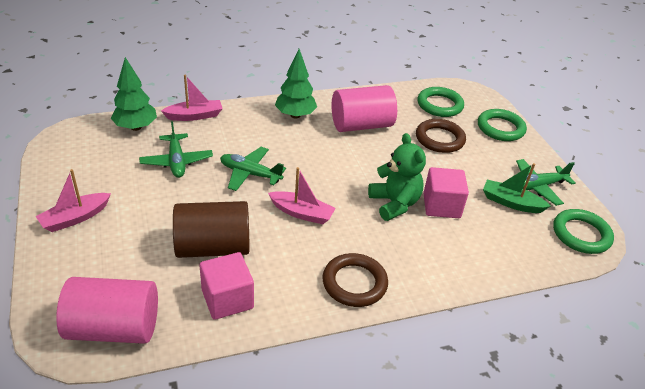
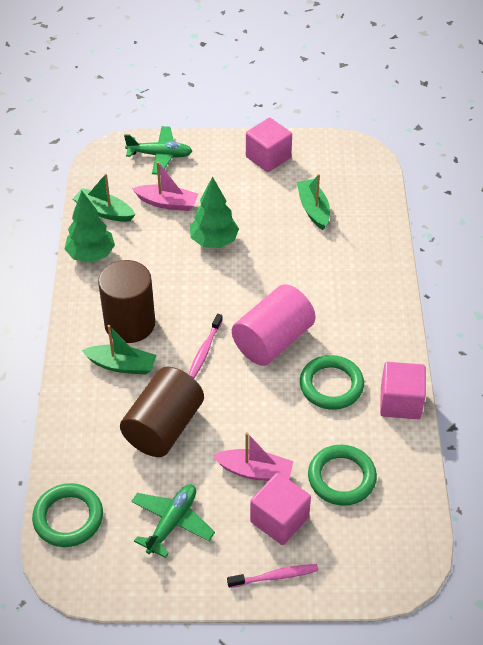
brown cylinder: [173,201,249,258] = 1 -> [98,260,155,343] [120,367,204,457] = 2
brown ring: [322,253,388,307] [416,119,466,153] = 2 -> none = 0
green boat: [483,163,551,213] = 1 -> [73,173,135,222] [81,325,157,375] [297,174,330,230] = 3
green plane: [139,121,213,178] [220,147,286,191] [516,159,576,206] = 3 -> [124,126,192,175] [131,484,215,558] = 2
green teddy bear: [368,133,426,221] = 1 -> none = 0
pink boat: [36,169,111,232] [161,75,223,121] [268,167,336,224] = 3 -> [132,162,198,211] [212,432,293,481] = 2
pink cube: [200,252,254,320] [423,167,469,218] = 2 -> [246,118,292,172] [250,473,311,545] [380,362,426,419] = 3
pink cylinder: [56,277,158,344] [331,85,397,132] = 2 -> [232,284,316,366] = 1
pink toothbrush: none = 0 -> [189,314,223,378] [227,564,318,588] = 2

